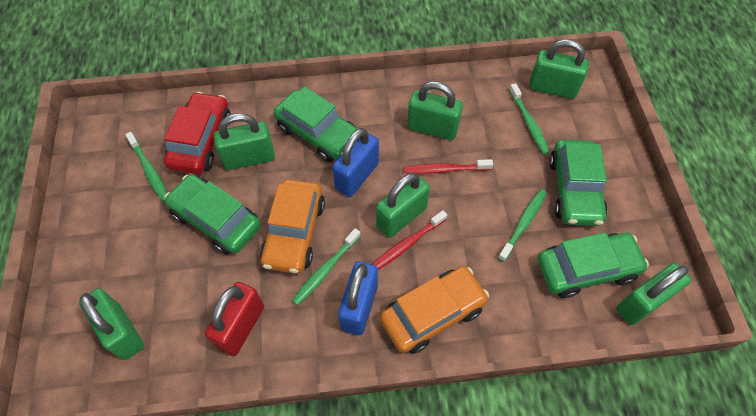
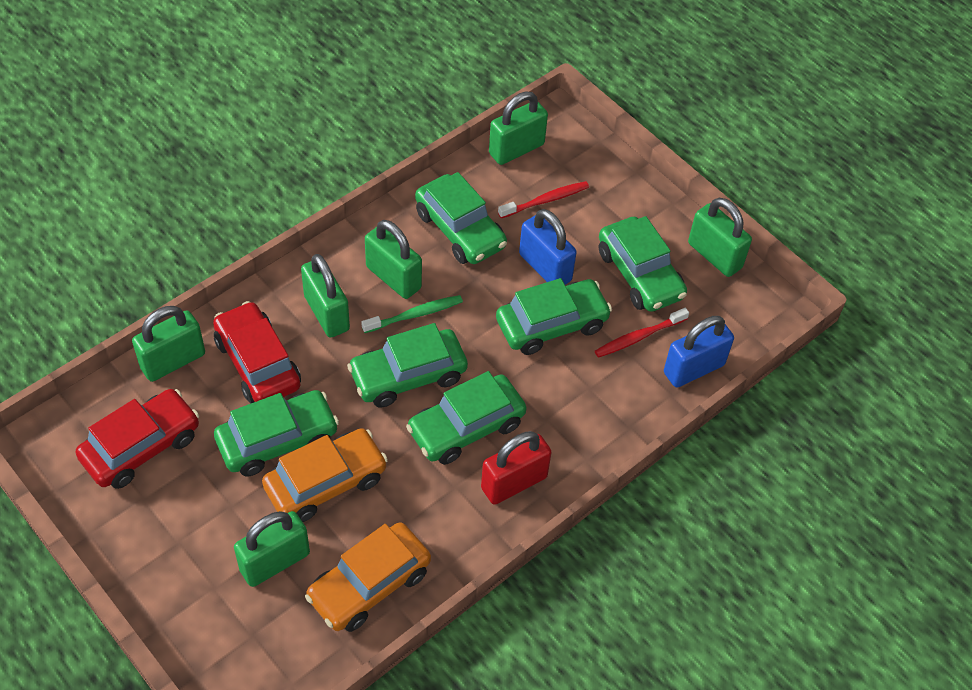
green car: [164,174,261,255] [273,86,358,162] [538,232,649,298] [549,140,608,226] = 4 -> [214,390,339,476] [347,323,468,408] [406,371,527,465] [415,172,507,264] [496,278,612,355] [599,216,687,312] = 6
green toothbrush: [125,132,167,201] [292,228,361,305] [498,189,547,262] [509,83,550,154] = 4 -> [361,295,463,333] = 1
red car: [164,92,231,174] = 1 -> [75,389,199,489] [213,301,301,404] = 2

